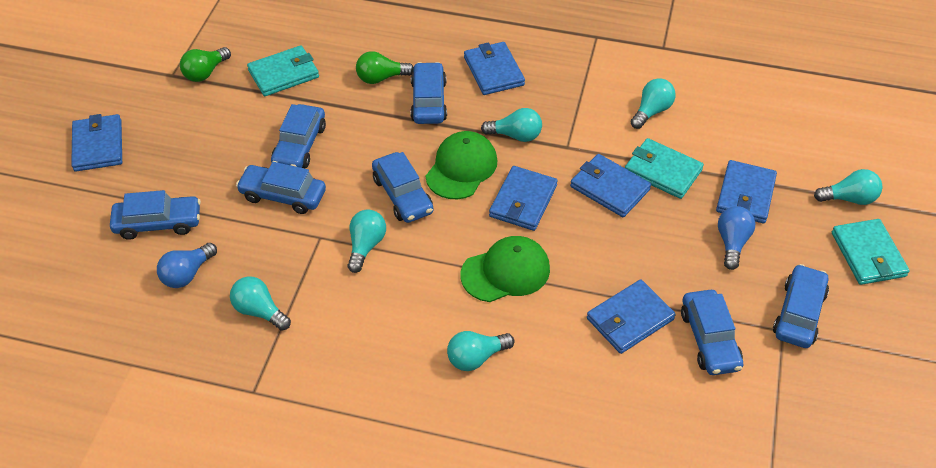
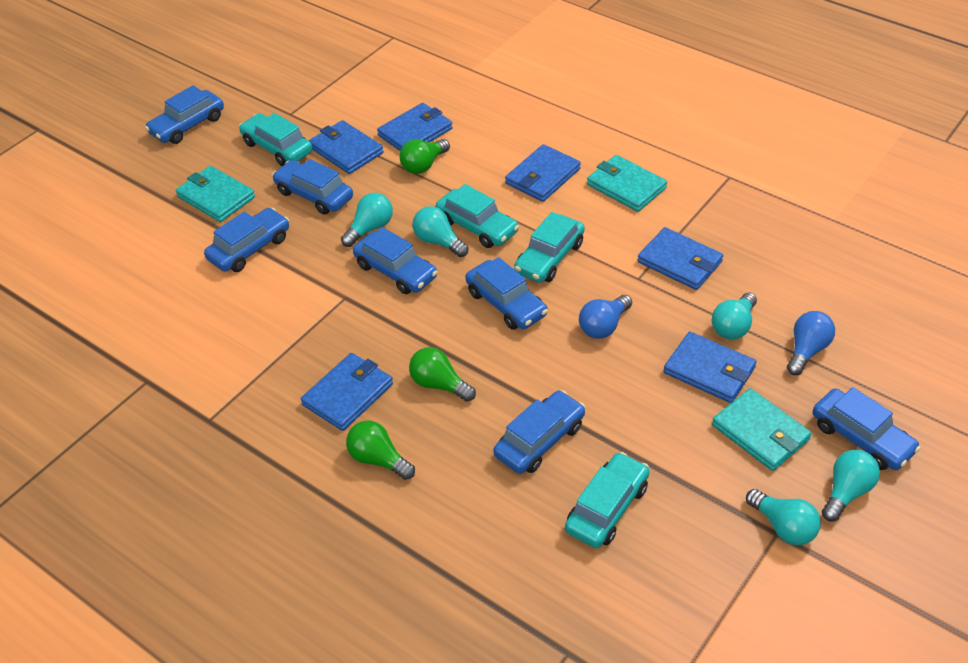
green cap: [425,131,497,199] [460,236,550,302] = 2 -> none = 0
green light bulb: [180,47,231,82] [356,51,414,84] = 2 -> [346,421,415,480] [399,139,450,174] [409,347,476,402] = 3
turquoise car: none = 0 -> [239,113,312,166] [436,184,519,248] [514,212,585,283] [565,452,650,548] = 4
turquoise light bulb: [230,276,291,331] [347,209,386,273] [447,331,514,371] [481,108,542,142] [631,78,676,129] [814,169,882,205] = 6 -> [341,193,393,247] [412,206,468,257] [712,292,757,340] [746,489,821,545] [822,450,880,522] = 5

